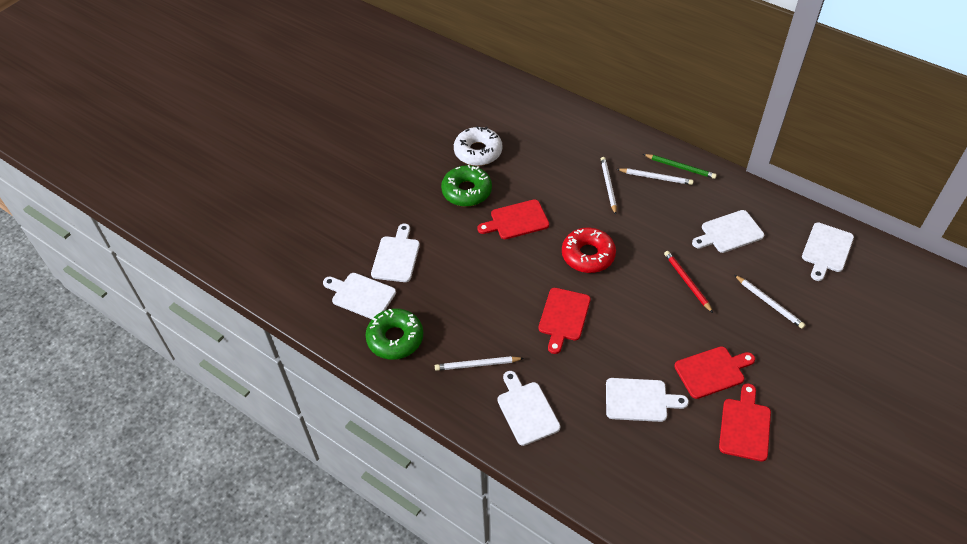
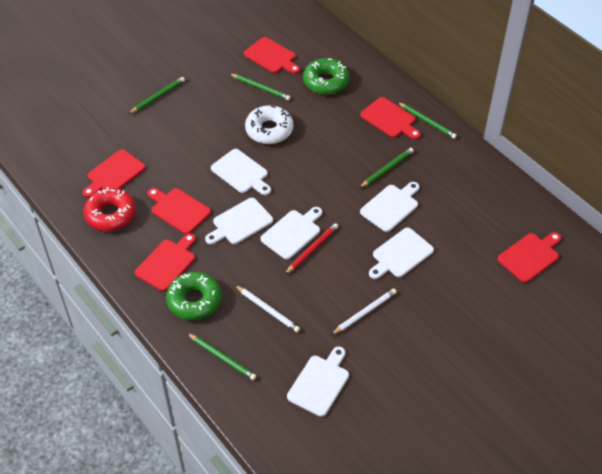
green pencil: [643,154,717,179] = 1 -> [128,77,185,114] [187,333,256,380] [229,73,291,100] [359,148,414,188] [397,102,457,139] = 5
red cutting board: [477,199,549,239] [539,288,590,354] [674,346,755,399] [719,384,771,462] = 4 -> [83,149,146,198] [135,233,196,291] [147,188,211,234] [244,37,300,74] [360,97,421,140] [497,232,561,283] = 6
white pencil: [435,356,524,371] [601,157,617,215] [617,168,694,185] [735,275,805,329] = 4 -> [235,285,300,332] [331,289,397,335] = 2

